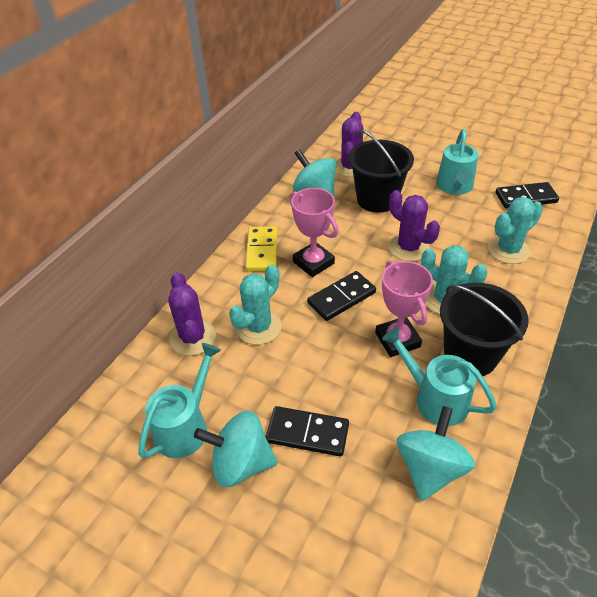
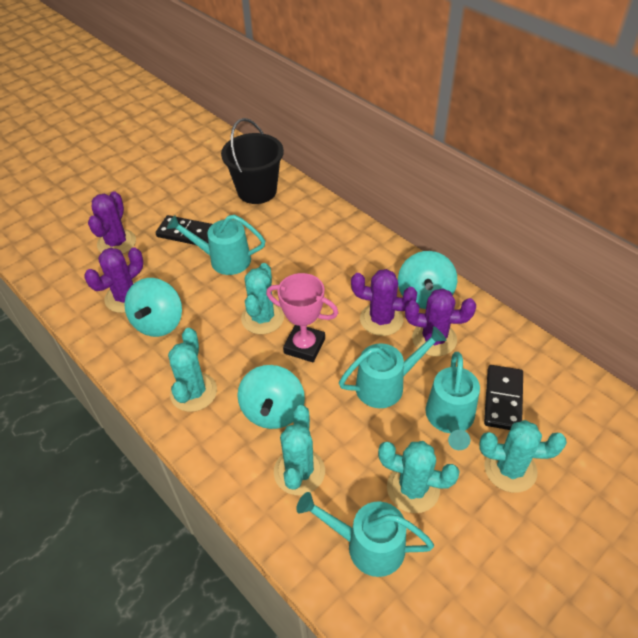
black bucket: [348,130,414,213] [440,283,529,376] = 2 -> [221,118,284,204] = 1
black domino: [266,406,349,457] [307,271,376,321] [496,182,559,209] = 3 -> [156,215,212,245] [484,365,523,430] = 2
pink trophy: [289,188,338,277] [375,260,433,357] = 2 -> [266,273,338,362] = 1
purple cactus: [168,272,216,356] [335,112,364,177] [389,190,440,261] = 3 -> [84,247,143,313] [88,191,136,254] [351,269,417,336] [405,288,476,356] = 4
turquoise cactus: [229,264,282,345] [421,245,488,314] [488,197,543,264] = 3 -> [168,328,217,412] [241,263,284,334] [274,405,325,495] [378,441,460,513] [479,420,567,493] = 5
turquoise watering can: [138,343,221,459] [382,327,497,426] [436,129,478,195] = 3 -> [167,215,265,275] [296,492,434,577] [339,326,447,408] [426,352,480,450] = 4
yellow domino: [245,226,278,272] = 1 -> none = 0

